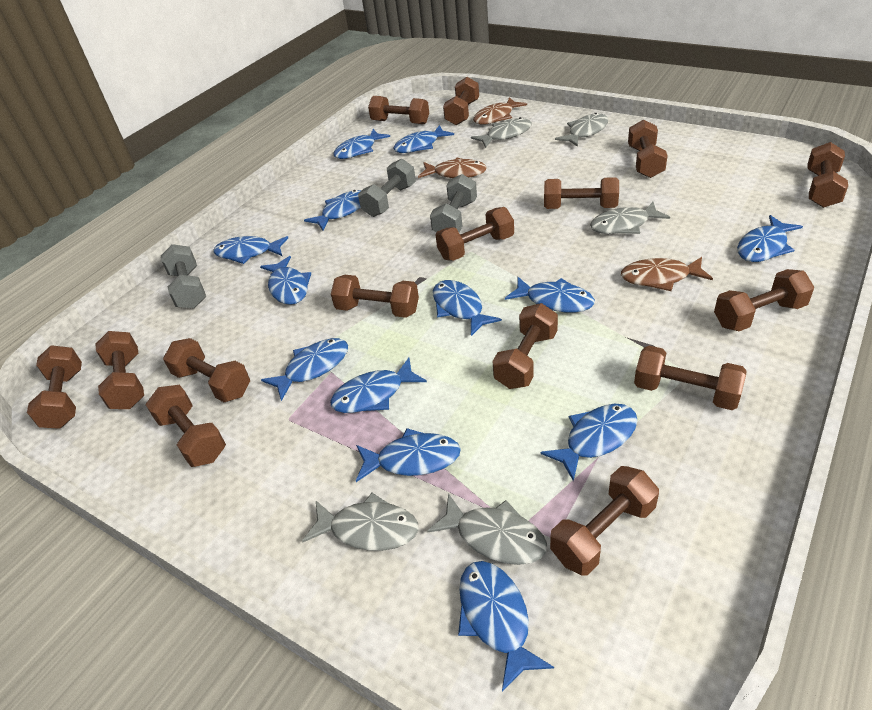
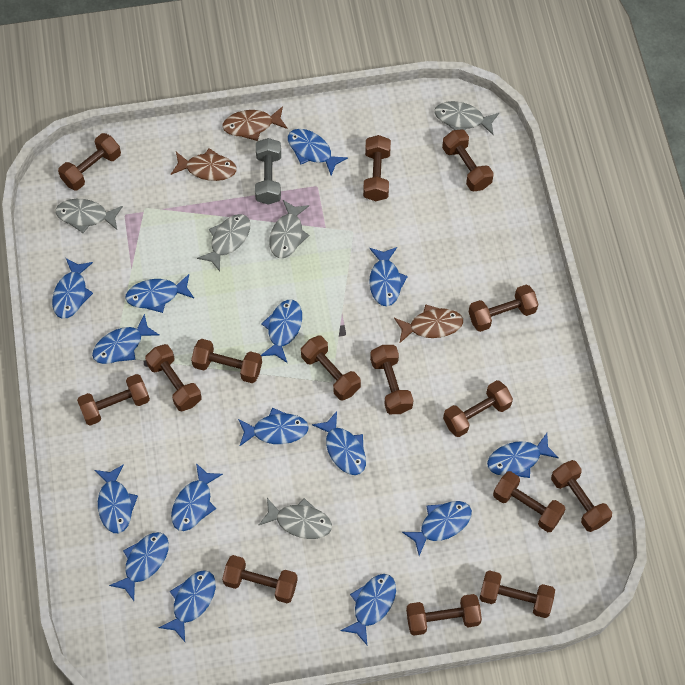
blue fish: [214,236,288,264] [260,256,311,305] [261,338,348,401] [304,190,362,231] [330,358,427,413] [334,129,390,159] [356,428,461,482] [393,125,454,153] [433,280,502,336] [458,561,554,692] [505,277,595,313] [541,404,637,481] [737,215,803,262] = 13 -> [52,258,93,319] [92,314,159,364] [94,464,138,533] [109,532,169,601] [125,274,194,313] [158,570,216,642] [171,463,223,531] [238,408,309,446] [261,300,302,363] [288,129,348,176] [312,411,366,475] [340,574,396,645] [369,247,408,306] [402,501,472,556] [487,433,559,478] = 15
grey dumbbell: [161,244,206,308] [358,159,416,217] [430,174,477,233] = 3 -> [255,138,281,205] = 1

